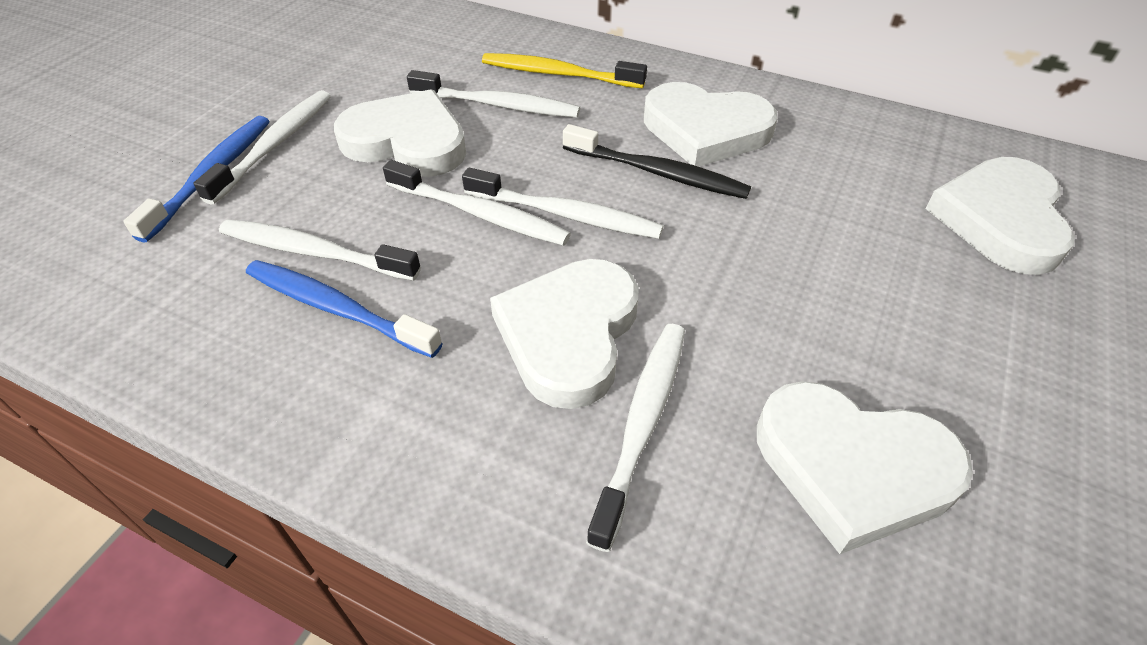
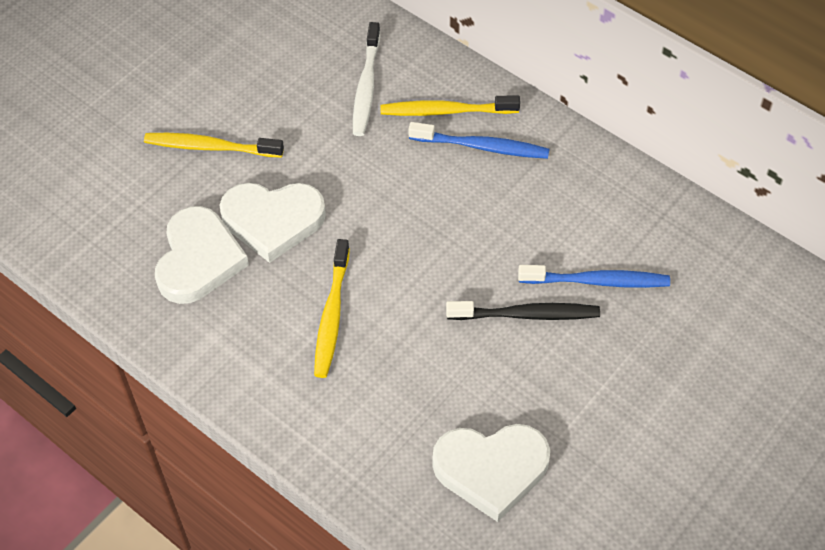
white heart: [334,89,466,177] [490,259,639,409] [644,82,778,167] [757,381,973,554] [925,157,1075,275] = 5 -> [155,206,249,304] [220,183,326,263] [432,424,550,522] = 3
white toothbrush: [193,90,331,204] [219,219,421,281] [383,160,571,246] [407,70,580,118] [462,168,664,239] [586,324,685,552] = 6 -> [353,22,380,136] = 1
yellow toothbrush: [482,53,647,88] = 1 -> [144,133,284,158] [314,239,350,378] [381,95,520,116] = 3

